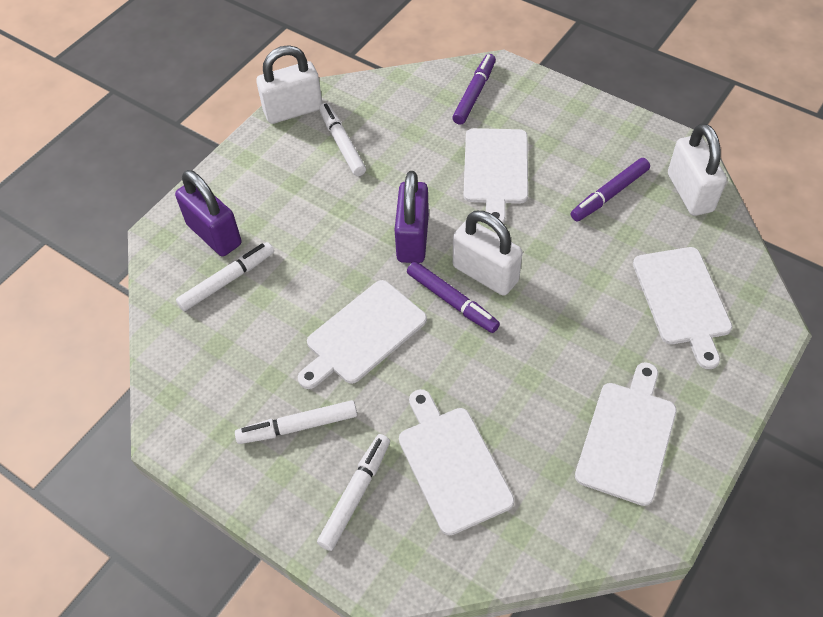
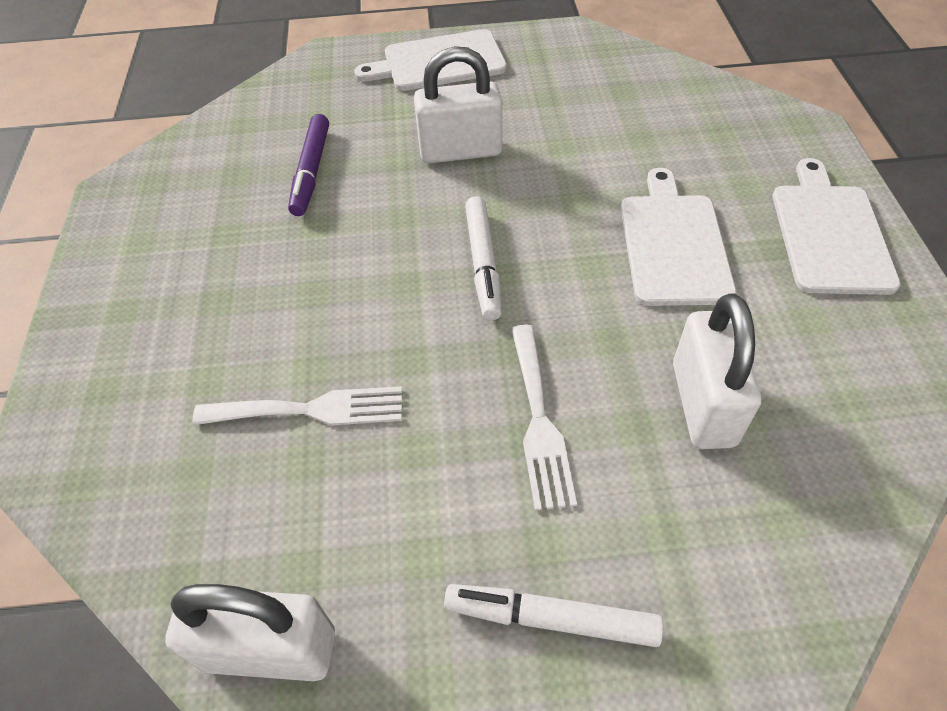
purple marker: [407,261,500,333] [452,54,496,125] [570,158,650,222] = 3 -> [288,114,329,216] = 1
purple padlock: [175,170,242,256] [395,171,429,263] = 2 -> none = 0
white cutting board: [298,280,427,389] [399,389,514,535] [463,128,528,224] [575,362,677,506] [633,247,732,369] = 5 -> [354,29,507,91] [621,168,737,306] [773,158,901,295] = 3
white fork: none = 0 -> [193,386,402,426] [511,325,577,511] = 2
white marker: [176,242,274,311] [235,400,357,444] [317,434,390,551] [319,103,366,176] = 4 -> [444,584,663,647] [465,196,502,320] = 2

